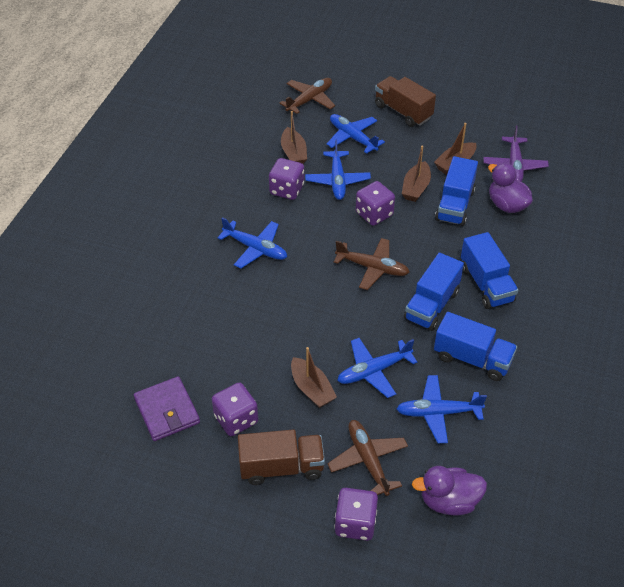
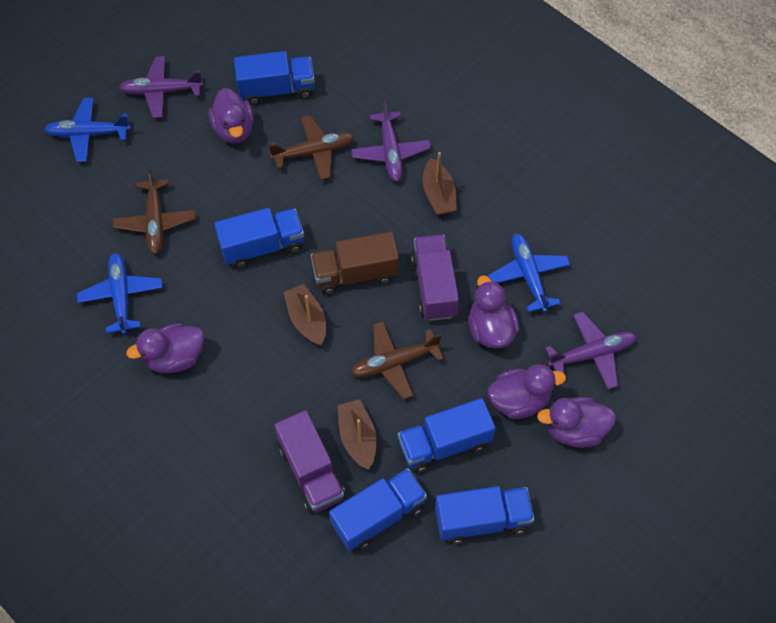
blue plane: [217,217,287,268] [305,139,371,200] [327,114,385,154] [337,338,417,398] [397,375,487,443] = 5 -> [44,98,131,162] [77,253,162,334] [488,234,571,312] = 3
blue truck: [404,253,464,331] [434,312,517,381] [435,156,478,226] [461,232,518,309] = 4 -> [214,208,304,268] [234,51,315,105] [329,468,427,551] [398,398,496,473] [435,486,534,544] = 5
brown boat: [281,111,307,164] [291,347,337,408] [402,146,431,202] [434,123,477,175] = 4 -> [283,284,326,346] [338,399,377,470] [423,152,457,216] = 3
brown truck: [238,430,325,485] [375,76,436,127] = 2 -> [311,232,399,295] = 1
purple dice: [212,382,258,436] [269,158,304,200] [334,488,378,541] [356,181,395,226] = 4 -> none = 0
purple duck: [412,466,487,515] [488,163,533,213] = 2 -> [126,323,204,373] [209,88,254,143] [468,276,519,348] [488,364,566,419] [537,397,616,447] = 5
purple plane: [483,126,549,182] = 1 -> [119,56,203,118] [351,100,431,182] [545,312,637,389] = 3
purple truck: none = 0 -> [274,410,346,513] [411,235,459,321] = 2
purple wallet: [134,376,200,441] = 1 -> none = 0

